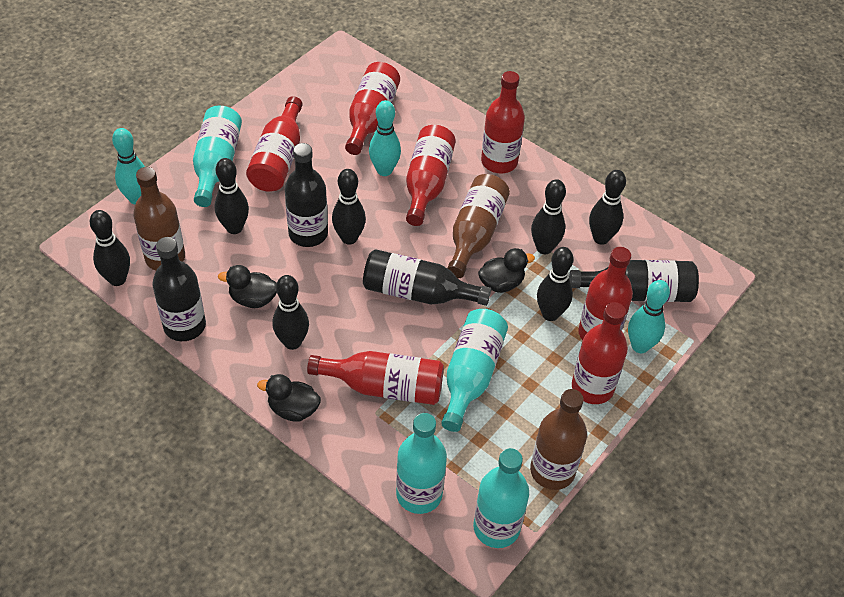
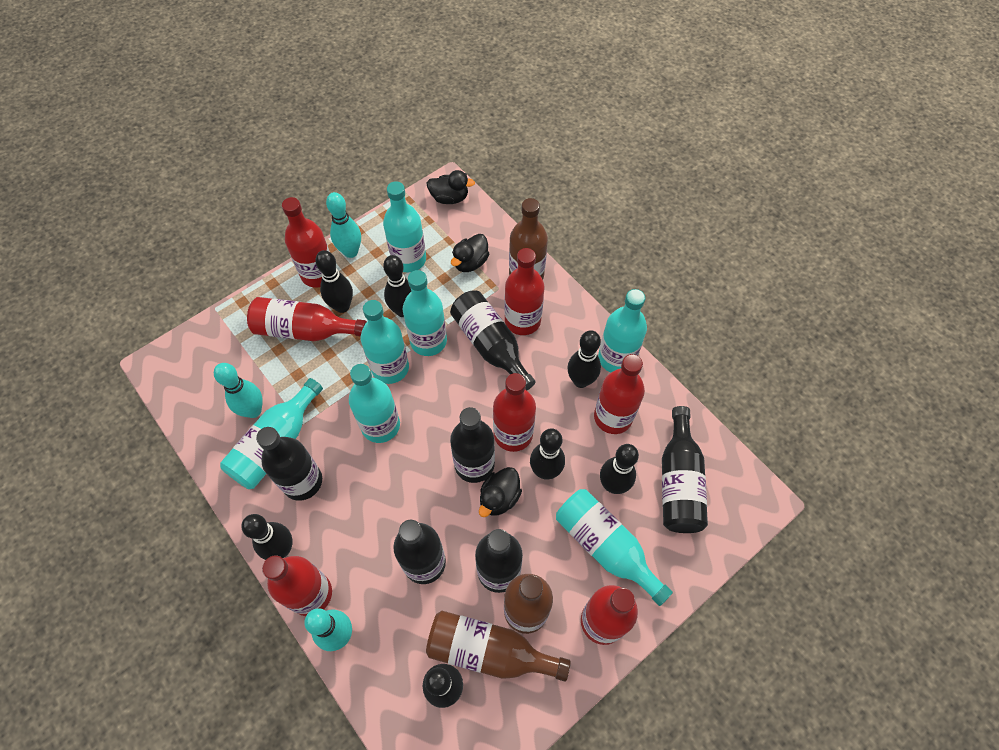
black bottle: [152,237,206,341] [285,143,328,247] [363,249,491,306] [569,260,699,302] = 4 -> [256,427,322,501] [393,520,446,584] [450,291,536,390] [450,407,495,483] [475,529,523,593] [662,406,708,533] = 6
turquoise bottle: [193,106,242,207] [396,413,447,514] [441,309,508,432] [473,448,529,548] = 4 -> [220,378,323,489] [349,364,400,443] [361,300,409,384] [383,181,426,272] [403,270,447,356] [556,489,673,606] [598,289,647,372] = 7

